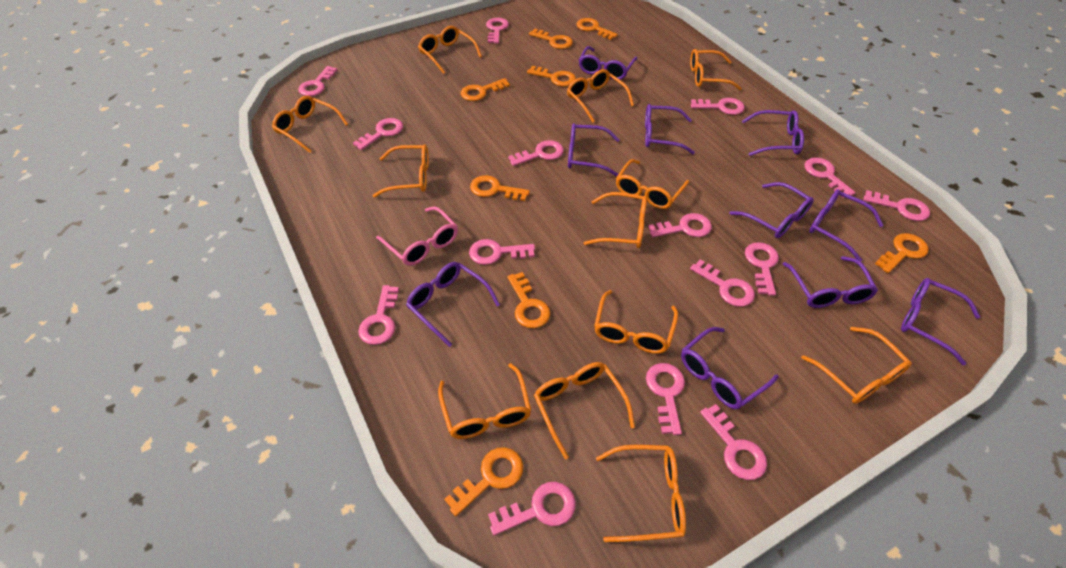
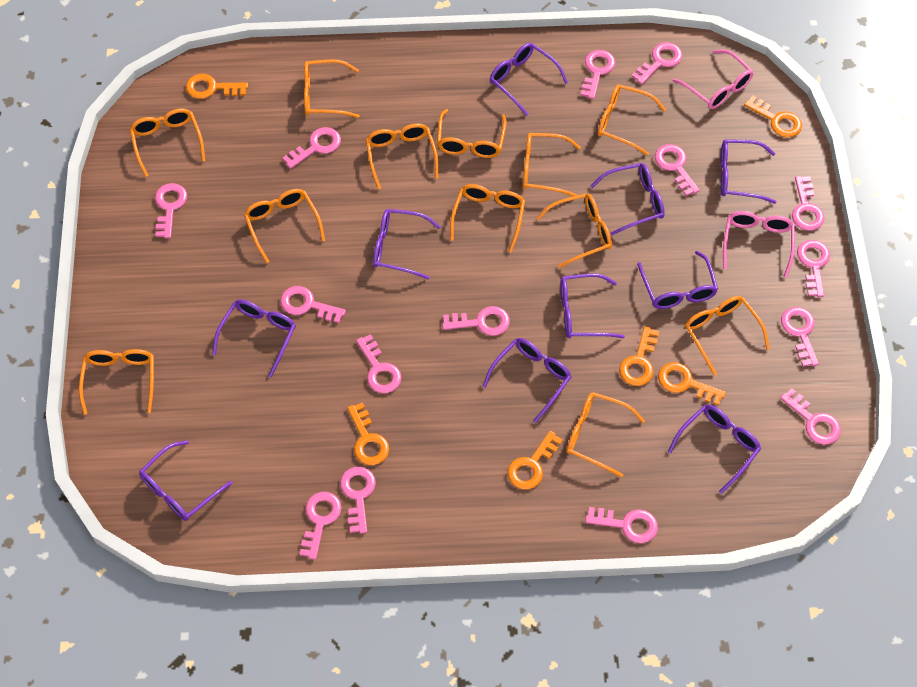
orange key: [444,447,523,516] [461,78,510,101] [470,175,530,201] [507,272,550,328] [527,66,576,87] [529,29,573,49] [576,18,618,40] [875,233,929,273] = 8 -> [186,74,248,99] [347,402,389,465] [507,431,563,490] [619,326,659,386] [658,362,726,405] [744,96,802,138] = 6
pink glasses: [376,206,458,266] = 1 -> [672,50,754,109] [723,211,795,278] = 2

